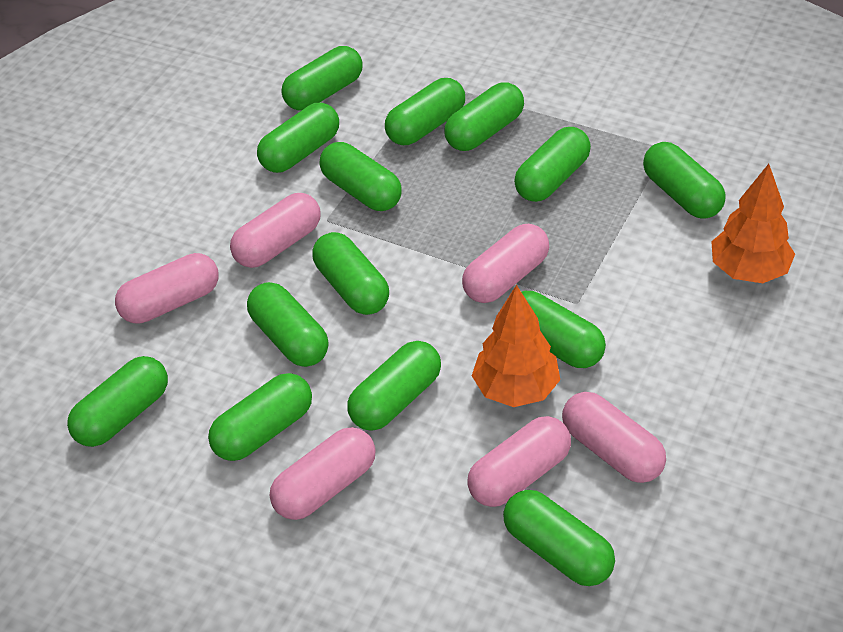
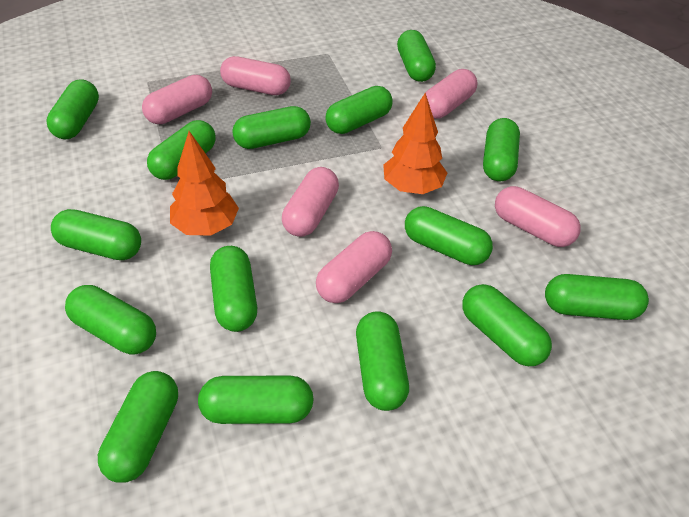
green capsule: [67,356,168,447] [208,373,312,461] [247,282,328,367] [257,103,339,173] [282,46,363,110] [312,232,389,315] [320,142,402,211] [347,341,441,431] [385,78,465,145] [444,83,524,151] [503,490,615,586] [514,127,591,202] [522,291,606,368] [643,142,726,219] = 14 -> [46,79,99,139] [51,209,141,260] [65,285,156,354] [98,371,178,483] [147,120,216,180] [198,376,314,424] [210,246,257,332] [232,106,311,149] [325,86,393,134] [356,311,409,411] [397,30,436,82] [405,206,493,265] [462,284,552,366] [483,118,520,181] [545,274,649,320] = 15

